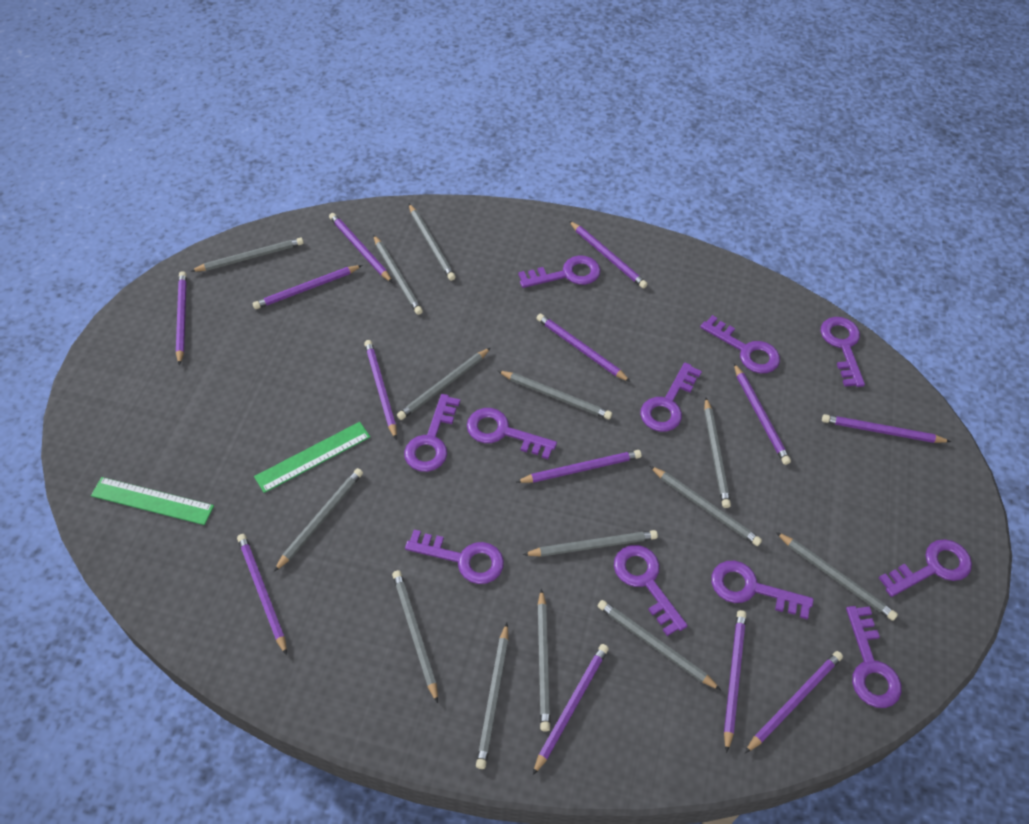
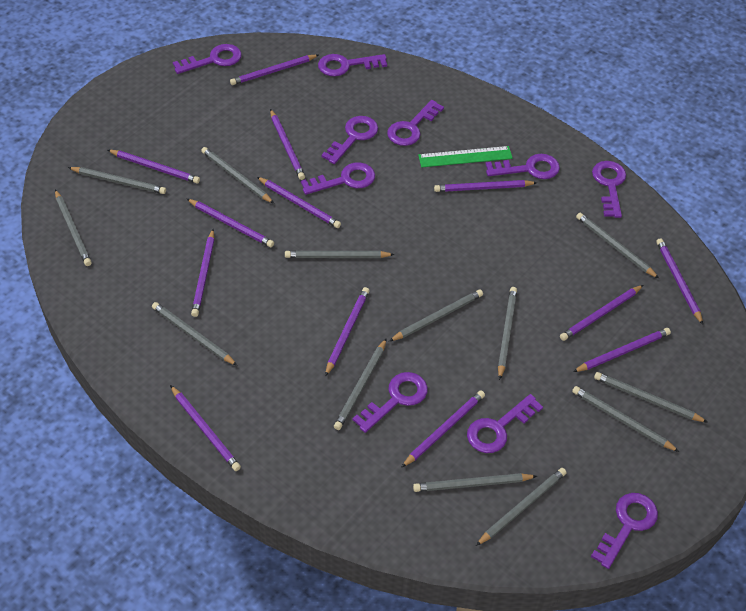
green ruler: [91,477,214,525] [254,422,370,493] = 2 -> [418,146,513,167] = 1
grey pencil: [191,238,304,272] [274,468,363,572] [373,235,423,315] [392,570,438,703] [397,348,490,420] [409,204,456,281] [476,623,508,769] [498,371,612,419] [523,530,658,557] [537,589,550,732] [598,600,721,690] [650,466,762,546] [704,398,731,508] [776,532,898,621] = 14 -> [55,190,92,266] [68,167,166,194] [152,302,238,366] [201,147,274,204] [285,251,395,258] [334,338,387,430] [389,289,483,341] [413,473,537,492] [476,468,567,546] [498,287,517,380] [572,386,679,452] [576,213,659,278] [594,372,708,423] = 13
purple key: [404,394,460,472] [405,529,504,584] [467,408,557,459] [518,256,601,288] [614,545,688,636] [640,362,702,432] [700,315,780,373] [711,561,814,619] [821,317,865,387] [846,606,902,708] [879,539,972,597] = 11 -> [173,44,242,74] [301,162,375,195] [318,54,387,76] [321,116,378,164] [353,372,428,433] [387,100,444,146] [467,394,543,453] [486,154,560,179] [591,493,658,569] [592,161,626,218] = 10

